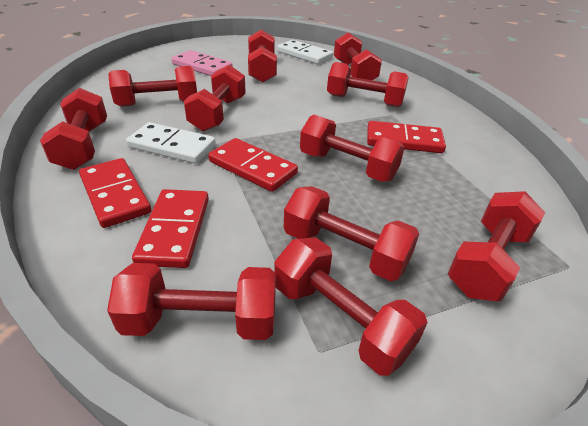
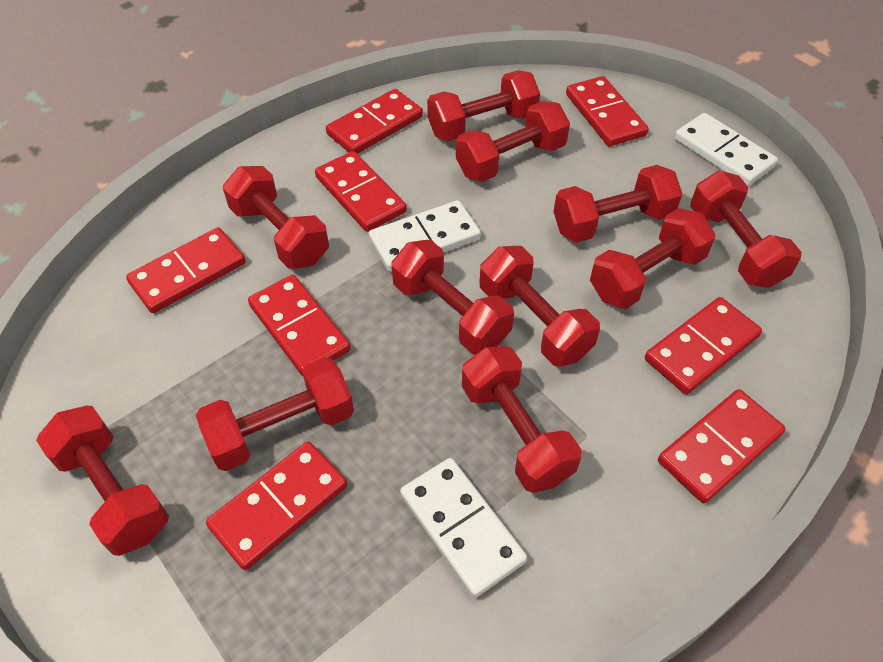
pink domino: [171,50,233,76] = 1 -> none = 0
red domino: [79,158,151,228] [132,189,209,268] [208,138,298,192] [367,121,446,153] = 4 -> [126,227,246,313] [206,441,347,570] [248,275,351,376] [315,151,407,232] [326,89,423,154] [566,76,648,146] [645,297,762,394] [658,389,786,503] = 8
white domino: [126,122,216,164] [277,40,333,64] = 2 -> [368,200,481,272] [400,458,527,598] [674,113,778,186] = 3

